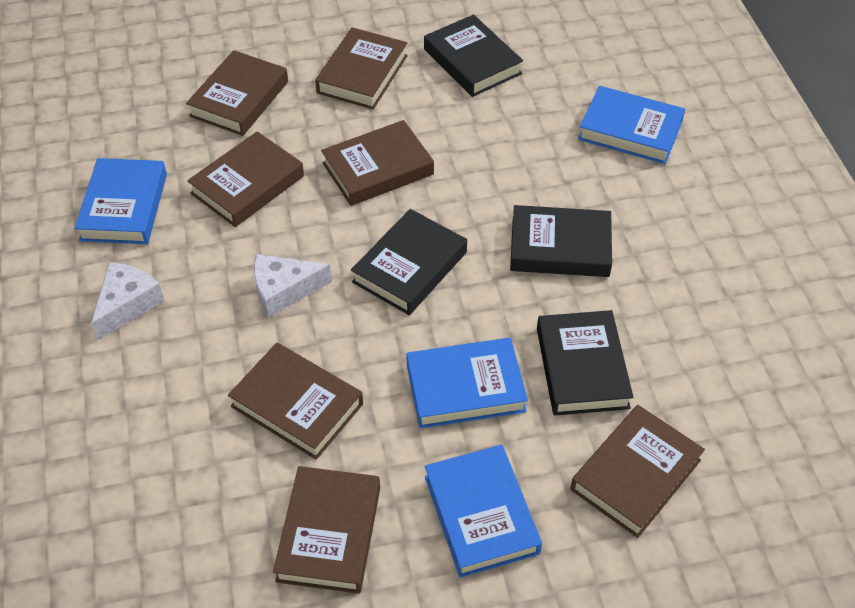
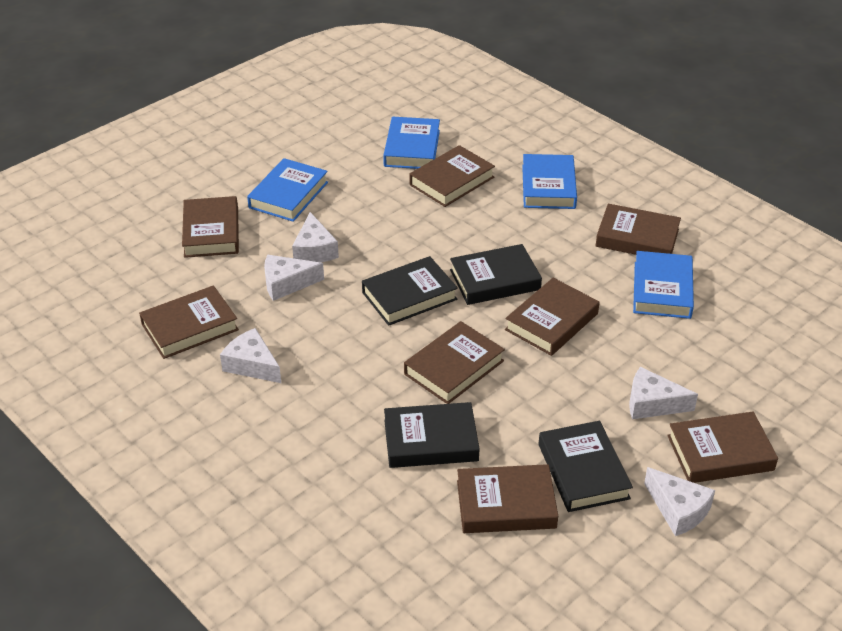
brown book: [186,50,288,136] [187,131,304,227] [228,343,363,460] [273,466,380,594] [315,27,408,109] [321,120,434,206] [570,405,705,538] = 7 -> [139,285,239,359] [182,196,239,258] [404,321,505,404] [410,145,495,207] [457,464,558,533] [505,278,599,356] [596,204,681,255] [667,412,778,483] = 8
white cheese: [91,262,164,340] [254,254,332,318] = 2 -> [220,328,281,383] [264,255,324,301] [292,212,339,262] [629,367,698,419] [644,467,715,536] = 5

